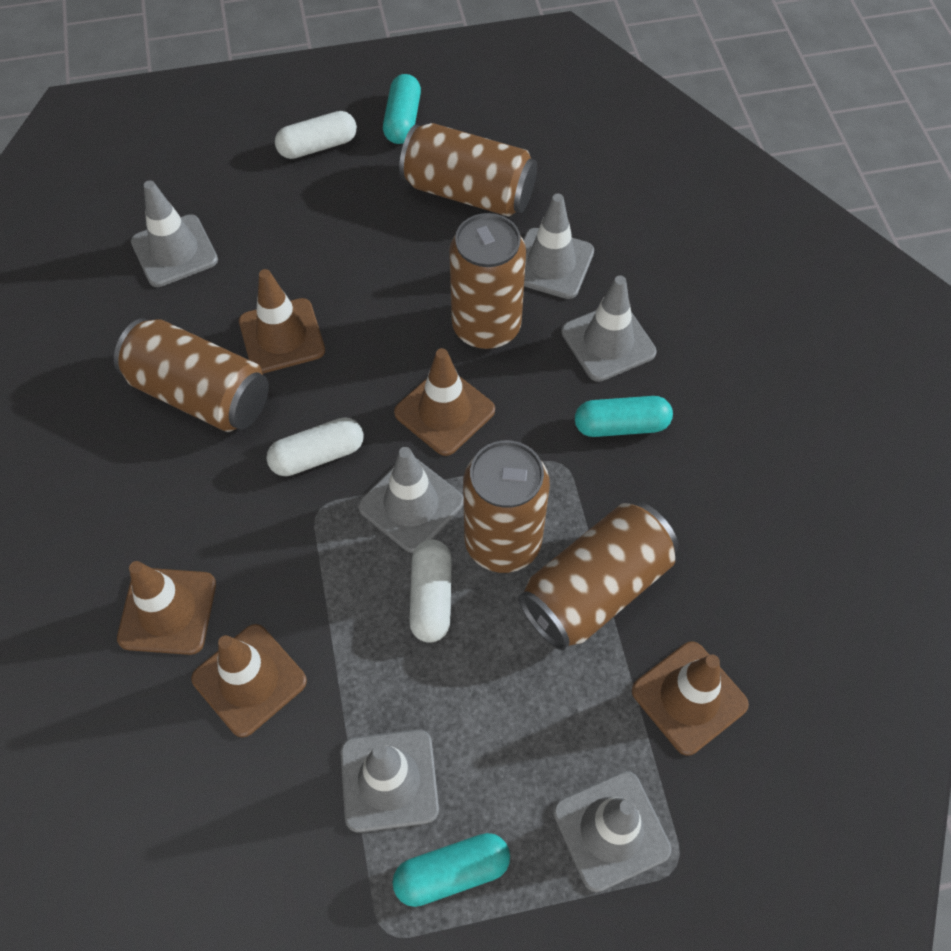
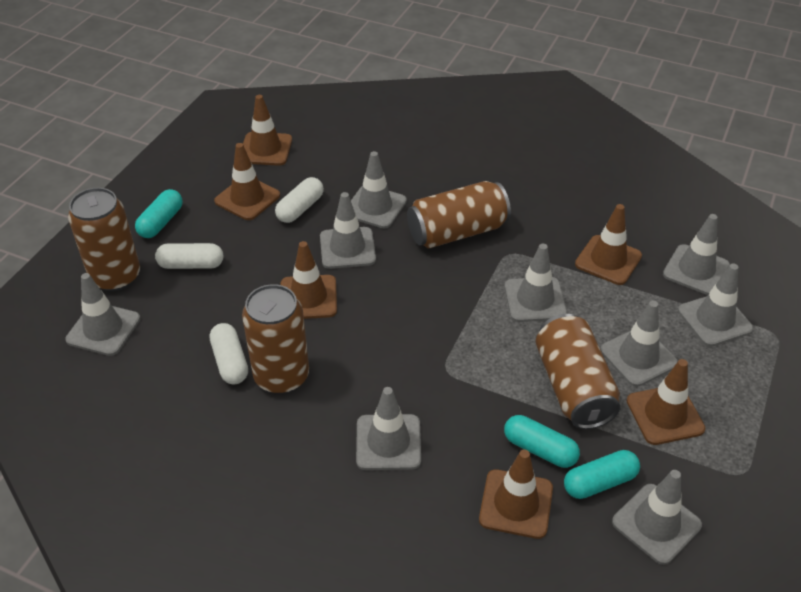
brown can: [114,318,269,432] [399,123,537,217] [449,213,526,349] [463,440,550,573] [518,502,678,650] = 5 -> [68,188,140,291] [242,284,309,394] [407,181,511,248] [536,314,620,429] = 4
brown traffic cone: [117,561,216,655] [191,624,307,737] [239,269,325,373] [394,348,495,456] [632,641,749,756] = 5 -> [214,143,280,220] [243,95,292,166] [281,241,337,319] [479,449,553,539] [575,204,642,285] [627,359,705,445] = 6
grey traffic cone: [131,180,218,287] [340,729,439,833] [358,447,464,553] [523,194,594,299] [553,771,672,892] [561,275,656,382] = 6 -> [65,273,140,356] [320,192,376,269] [351,151,407,228] [356,387,421,470] [505,244,567,322] [600,301,678,387] [612,470,702,565] [663,214,730,295] [678,264,753,347] = 9

